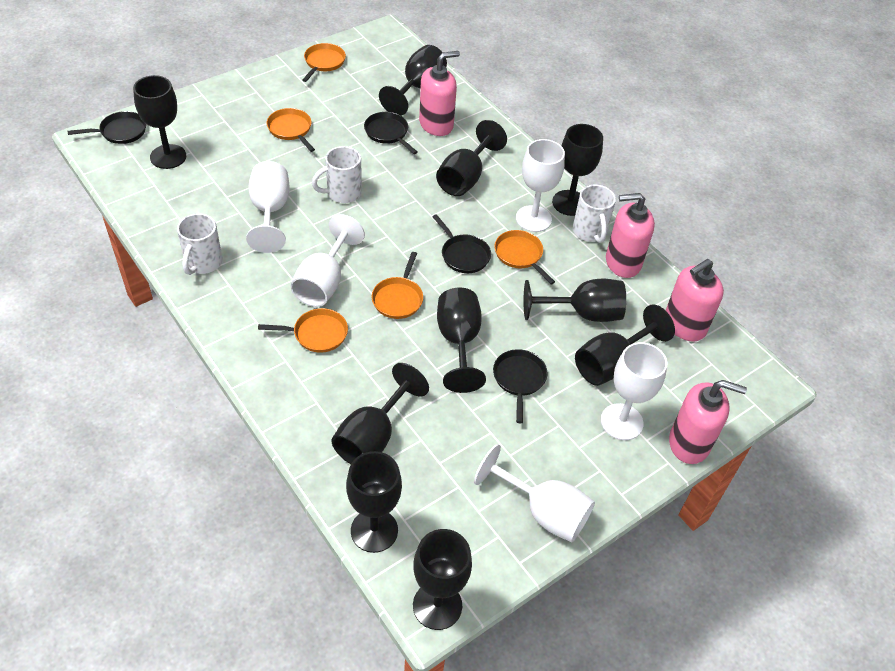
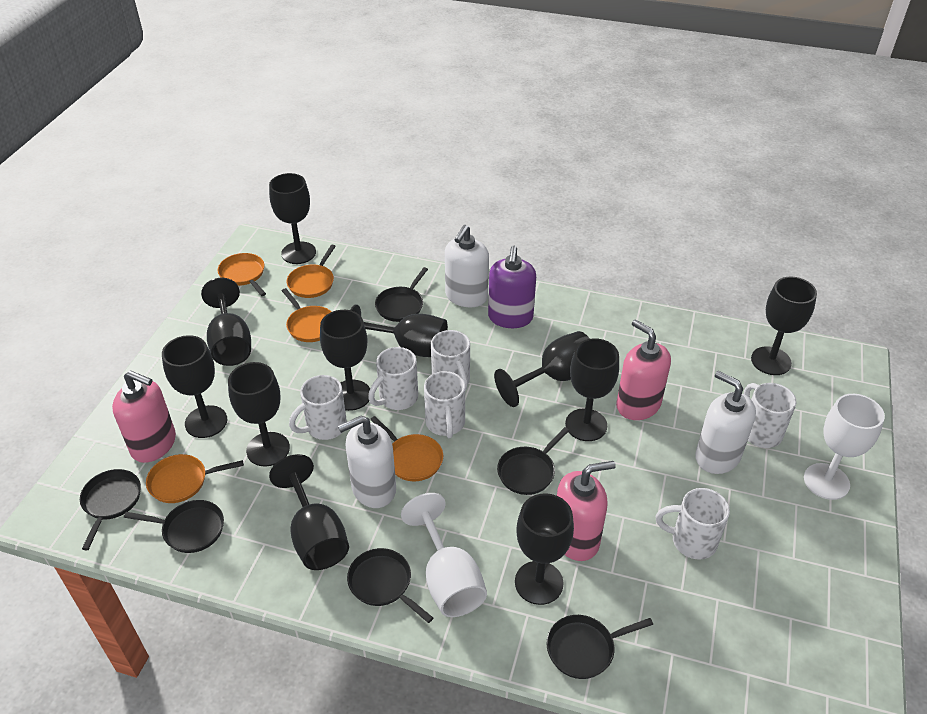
black goblet: [133,75,186,169] [331,363,429,464] [346,451,402,553] [379,45,447,116] [413,529,472,630] [436,120,507,196] [437,288,486,393] [524,279,626,322] [552,124,603,216] [575,304,675,386] = 10 -> [162,335,227,438] [201,278,251,366] [228,362,290,467] [269,173,316,264] [269,454,349,570] [320,310,370,411] [351,305,448,357] [494,331,590,407] [515,493,574,605] [565,338,619,441] [751,277,817,375] = 11
black pan: [67,111,146,144] [364,112,417,154] [432,214,491,273] [493,349,548,423] = 4 -> [80,469,141,550] [124,500,224,553] [347,548,433,623] [375,267,428,322] [497,427,569,495] [546,615,653,679] = 6
pink soap dispenser: [419,51,460,136] [606,193,655,278] [666,259,724,342] [669,380,747,464] = 4 -> [112,370,176,463] [557,461,616,561] [616,319,671,420] = 3
purple soap dispenser: none = 0 -> [488,246,536,328] = 1
white goblet: [246,161,290,253] [291,214,365,307] [474,444,595,542] [516,139,565,232] [601,342,667,440] = 5 -> [401,493,487,617] [804,394,885,500] = 2
white mug: [177,213,223,275] [312,146,362,203] [573,185,616,243] = 3 -> [289,375,347,440] [368,347,418,410] [424,371,465,438] [431,330,470,391] [656,488,730,560] [744,383,796,448] = 6
white soap dispenser: none = 0 -> [338,415,396,508] [445,225,489,307] [695,371,756,474] = 3

